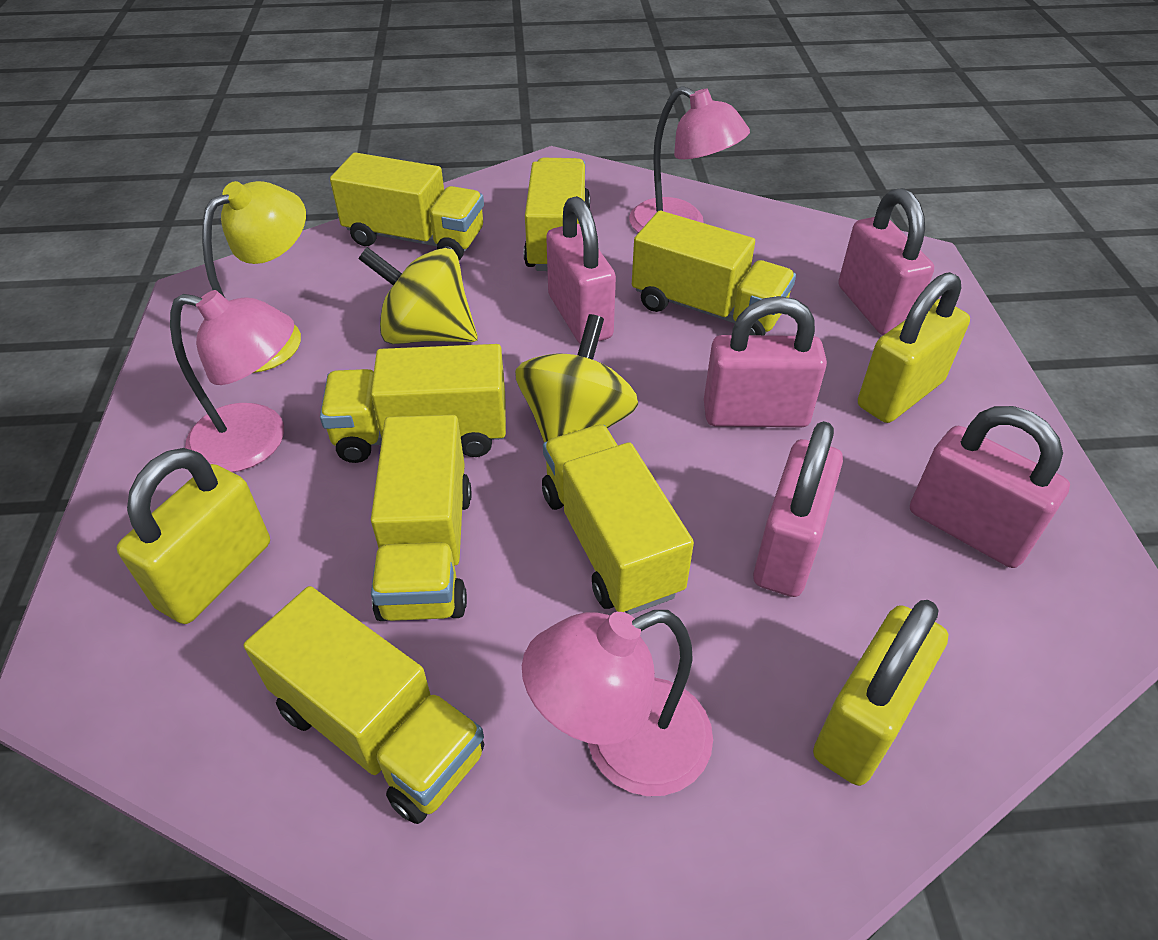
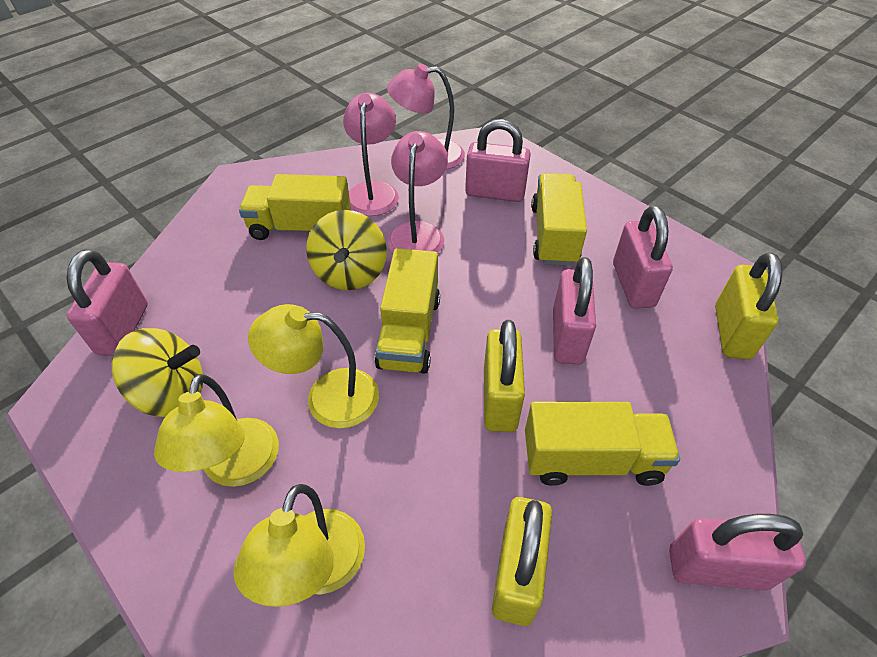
yellow lamp: [202,181,306,373] = 1 -> [154,374,279,487] [233,484,365,607] [248,304,379,428] = 3
yellow truck: [244,586,484,824] [320,344,506,463] [330,152,484,260] [371,415,471,621] [524,158,590,271] [542,424,694,615] [632,211,796,335] = 7 -> [239,174,351,240] [375,248,440,374] [525,402,680,486] [531,173,587,266] = 4

